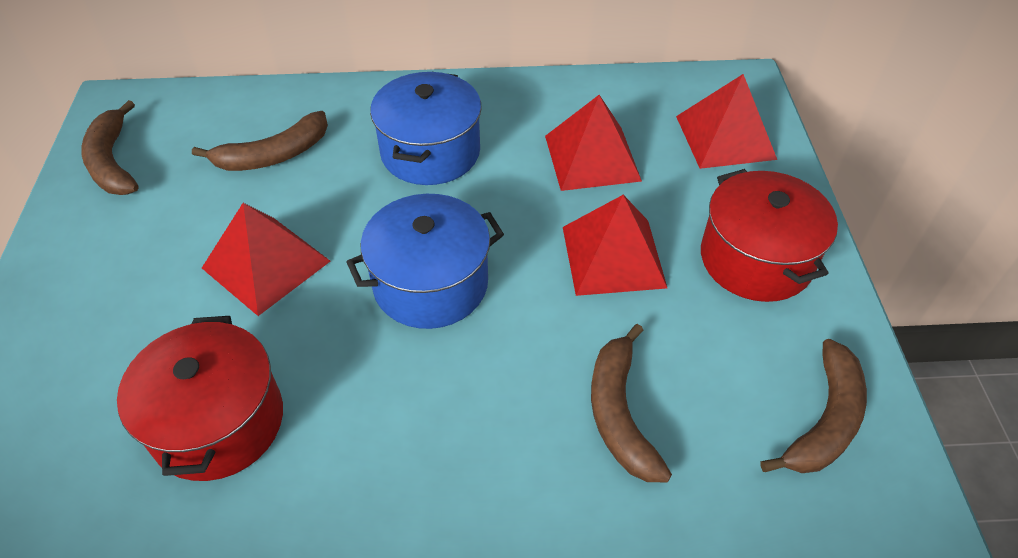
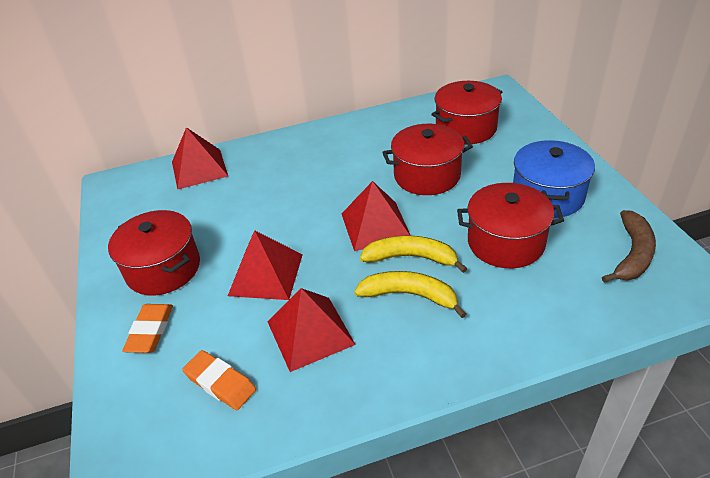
blue pot: [346,194,504,329] [370,72,482,185] = 2 -> [513,140,595,218] = 1
brown banana: [81,100,139,195] [192,111,328,171] [591,324,672,482] [760,339,867,473] = 4 -> [602,210,656,283] = 1
orange eraser: none = 0 -> [122,304,173,353] [182,350,256,410] = 2
red pot: [117,316,283,481] [701,169,838,302] = 2 -> [108,210,200,296] [382,124,473,195] [432,81,502,145] [457,183,564,268] = 4
yellow banana: none = 0 -> [354,271,466,318] [360,236,467,273] = 2

